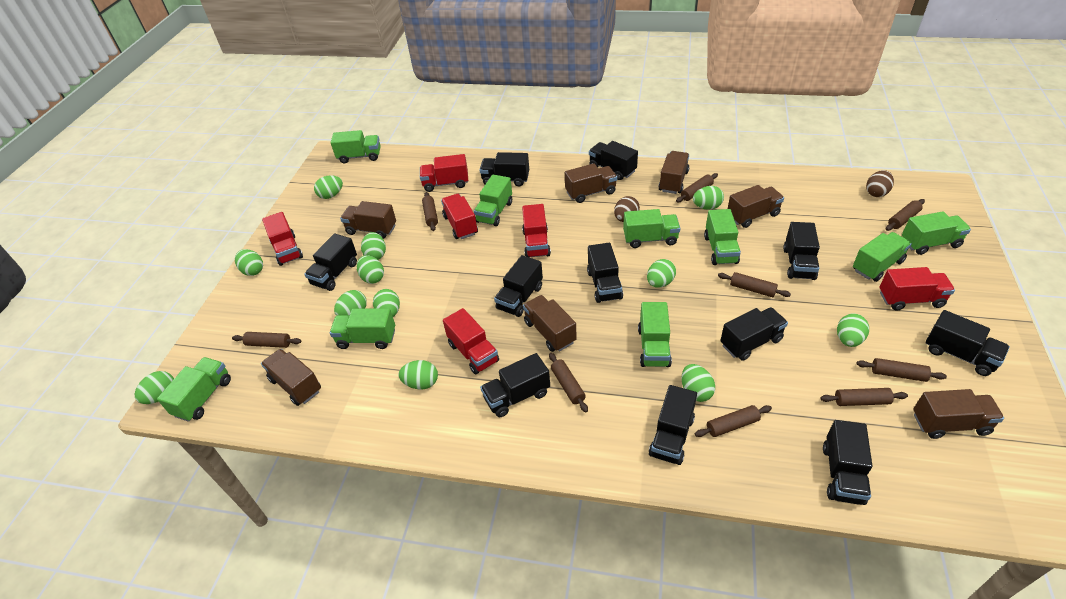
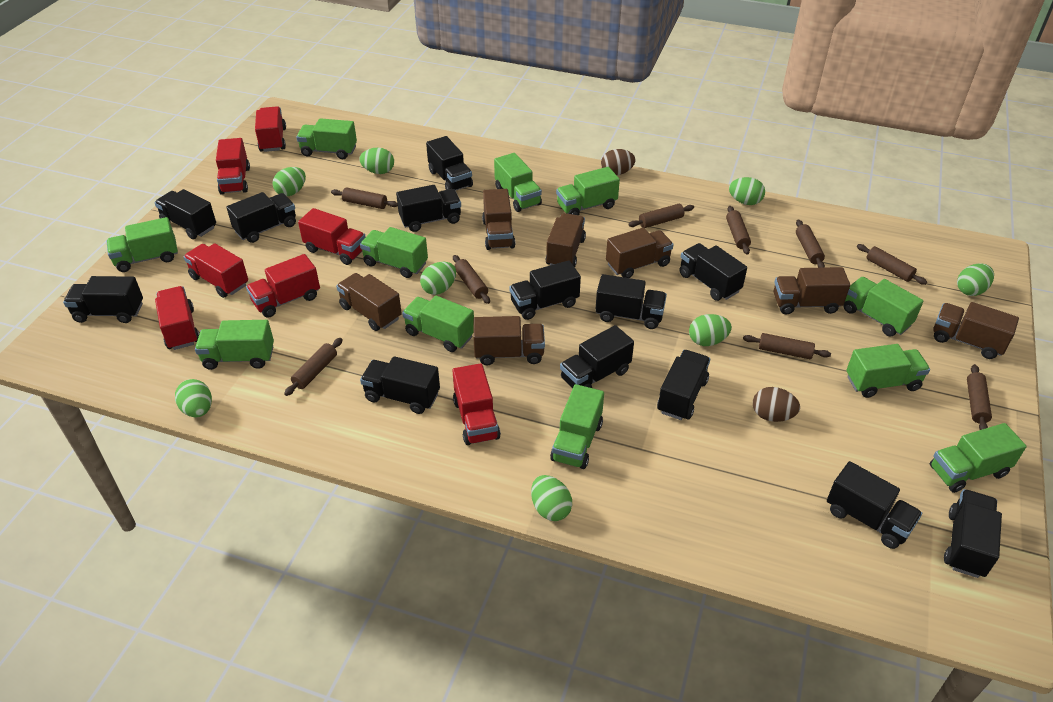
black truck: [304,233,357,291] [479,152,529,186] [480,353,550,417] [494,255,543,317] [587,243,623,303] [589,141,638,180] [649,385,697,465] [720,307,788,361] [783,222,820,280] [823,420,872,505] [926,310,1010,376] = 11 -> [63,276,143,323] [154,189,216,239] [226,192,296,243] [360,356,440,414] [396,185,461,232] [426,136,473,191] [509,260,581,320] [560,325,634,388] [595,274,667,329] [657,350,710,420] [680,243,747,301] [827,461,922,549] [944,489,1002,578] = 13
green egg: [135,371,174,404] [235,249,263,276] [314,175,343,199] [334,290,367,316] [357,255,384,284] [361,232,386,260] [373,289,400,317] [399,360,438,389] [647,259,676,288] [681,364,715,402] [693,186,724,210] [837,314,869,347] = 12 -> [175,379,212,417] [273,167,306,196] [359,148,394,174] [420,262,456,295] [531,475,572,521] [689,314,732,346] [729,177,765,205] [957,263,994,296] = 8
green truck: [157,357,231,422] [330,308,395,349] [331,130,381,163] [474,175,512,226] [623,209,680,248] [638,302,672,367] [704,209,741,265] [853,232,912,282] [902,212,971,255] = 9 -> [106,217,178,272] [195,320,274,370] [296,118,357,159] [360,227,428,278] [402,296,474,352] [494,153,542,212] [550,384,604,469] [556,167,620,215] [843,277,924,336] [846,344,930,398] [930,423,1027,493] = 11
red truck: [262,212,303,266] [420,154,468,192] [441,194,478,239] [443,308,499,375] [522,204,551,258] [880,267,955,311] = 6 -> [155,286,199,350] [183,243,248,298] [216,138,250,195] [246,254,320,318] [255,106,286,152] [298,208,365,265] [452,363,501,445] = 7

